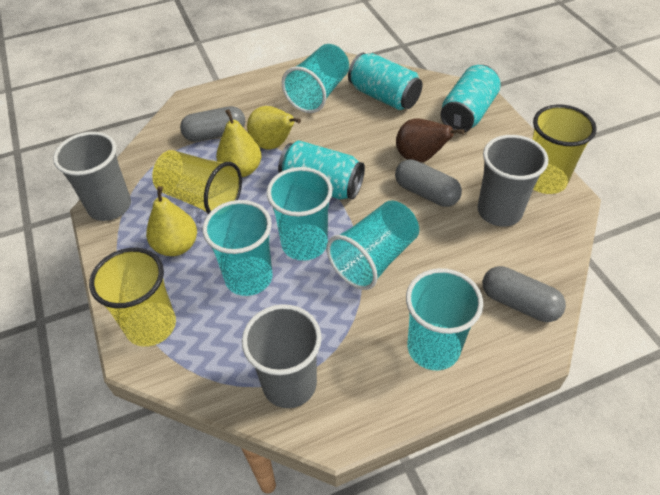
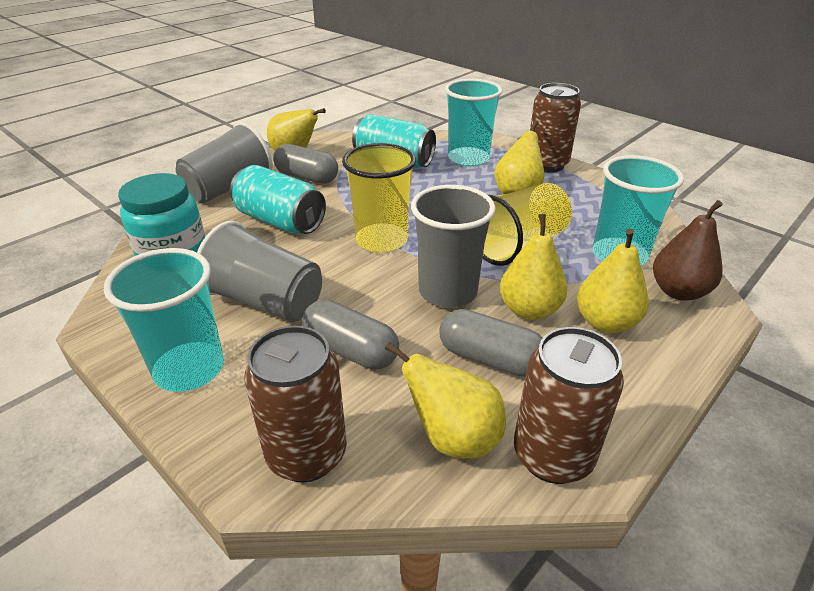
brown can: none = 0 -> [244,326,347,482] [514,327,624,484] [530,83,581,173] = 3
turquoise can: [278,141,365,200] [348,53,422,110] [440,65,501,132] = 3 -> [230,165,326,234] [352,114,436,168] = 2
turquoise cup: [203,200,273,296] [267,167,333,261] [282,44,349,113] [327,200,419,290] [406,268,483,371] = 5 -> [104,248,224,392] [445,79,503,166] [593,155,684,266] = 3
turquoise jar: none = 0 -> [118,173,205,256] = 1
yellow cup: [89,248,176,347] [152,150,242,214] [533,104,597,194] = 3 -> [342,143,416,252] [483,183,572,266] = 2
yellow pear: [146,186,197,256] [216,109,261,177] [247,106,301,150] = 3 -> [267,108,326,151] [385,342,506,459] [494,121,544,195] [500,214,567,320] [577,228,649,333] = 5

